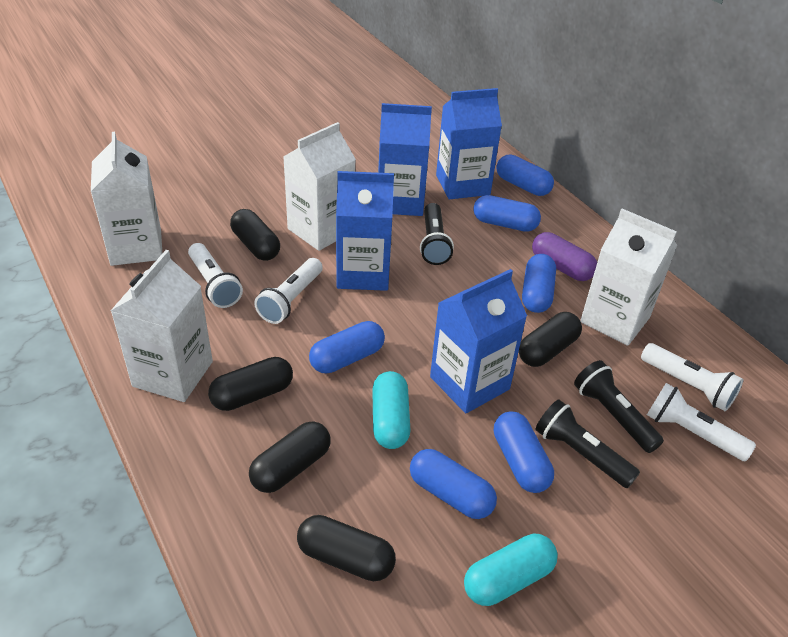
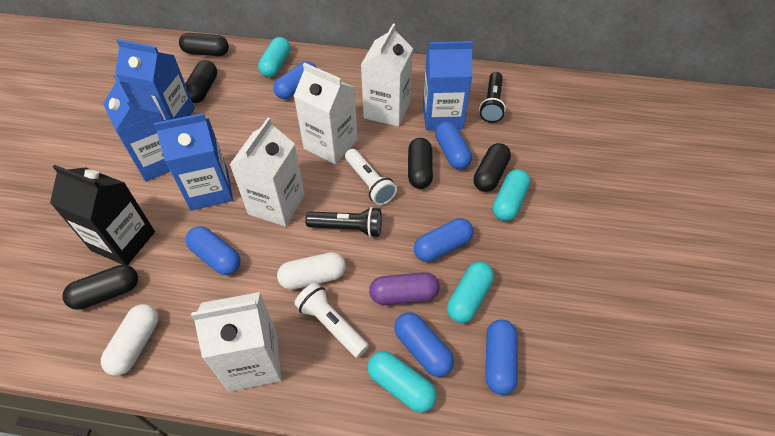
black carton: none = 0 -> [50,165,155,265] = 1
black flashlight: [420,203,454,265] [535,399,640,488] [574,360,664,453] = 3 -> [305,207,382,237] [479,72,506,123] = 2
turquoise capsule: [372,371,411,449] [464,533,558,606] = 2 -> [258,37,291,77] [368,351,437,413] [447,262,494,323] [493,169,530,221] = 4
white capsule: none = 0 -> [101,304,158,376] [277,252,346,290] = 2
white flashlight: [188,243,243,308] [254,258,323,324] [641,343,743,411] [647,383,756,461] = 4 -> [294,283,369,358] [345,149,397,205] = 2

